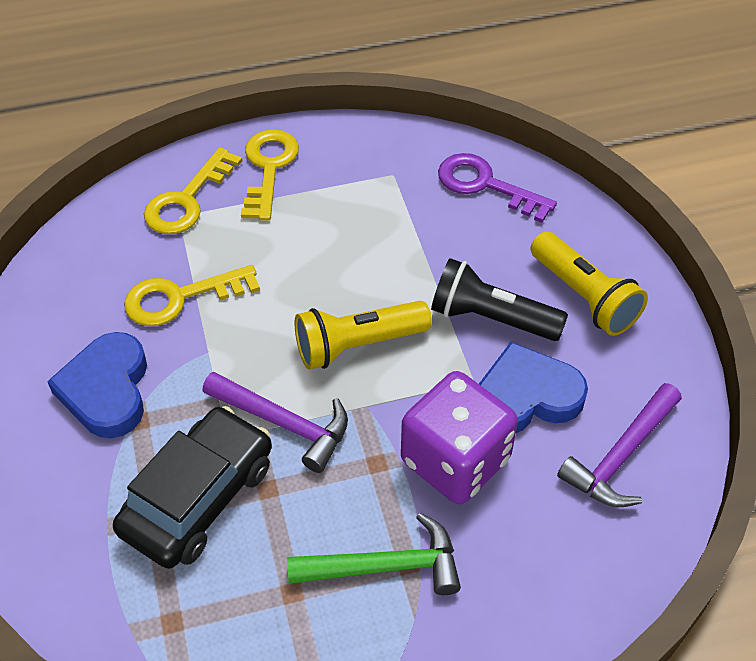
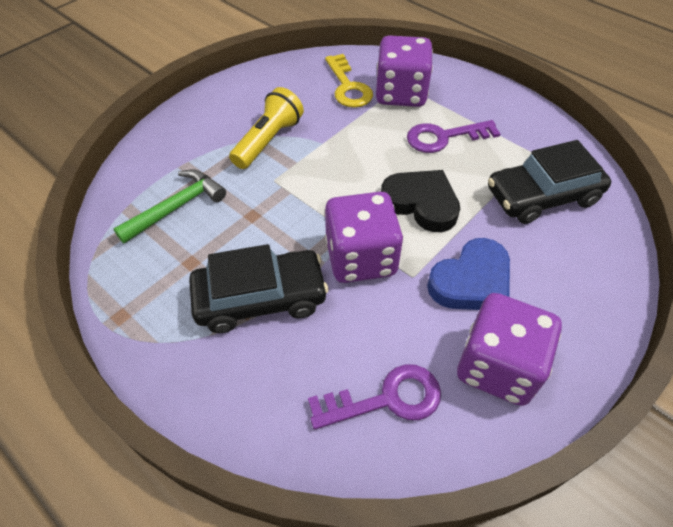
black car: [113,406,272,569] = 1 -> [189,244,328,333] [488,140,611,224] = 2
black flashlight: [431,258,568,341] = 1 -> none = 0
black heart: none = 0 -> [381,170,460,232] = 1
blue heart: [47,332,147,438] [479,342,588,433] = 2 -> [427,238,510,310] = 1
purple dice: [401,371,518,504] = 1 -> [325,192,403,283] [376,35,433,107] [457,293,562,406] = 3
purple hammer: [202,372,348,473] [557,383,682,507] = 2 -> none = 0
purple key: [438,153,557,223] = 1 -> [308,364,441,430] [407,120,500,153] = 2
yellow flashlight: [295,301,432,370] [530,231,648,336] = 2 -> [229,87,304,169] = 1
yellow key: [124,265,260,326] [144,147,242,234] [241,129,299,221] = 3 -> [325,54,373,108] = 1

